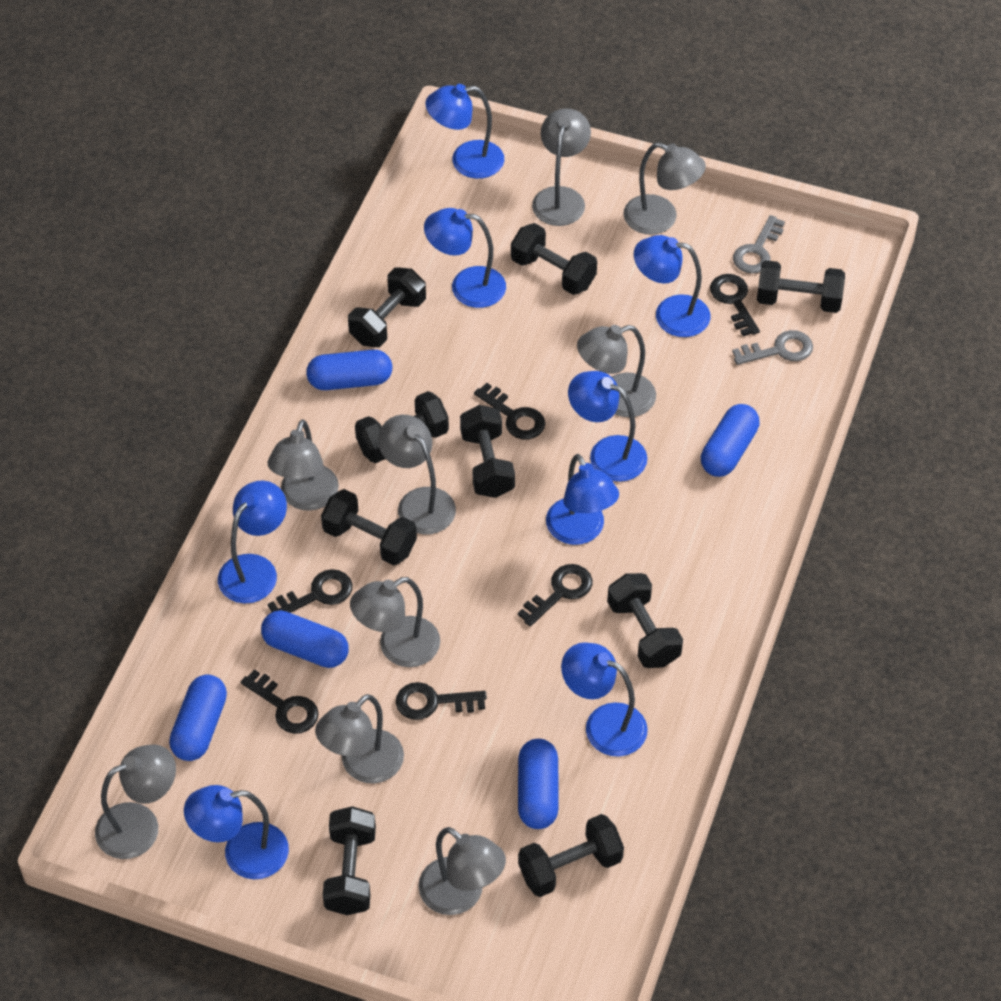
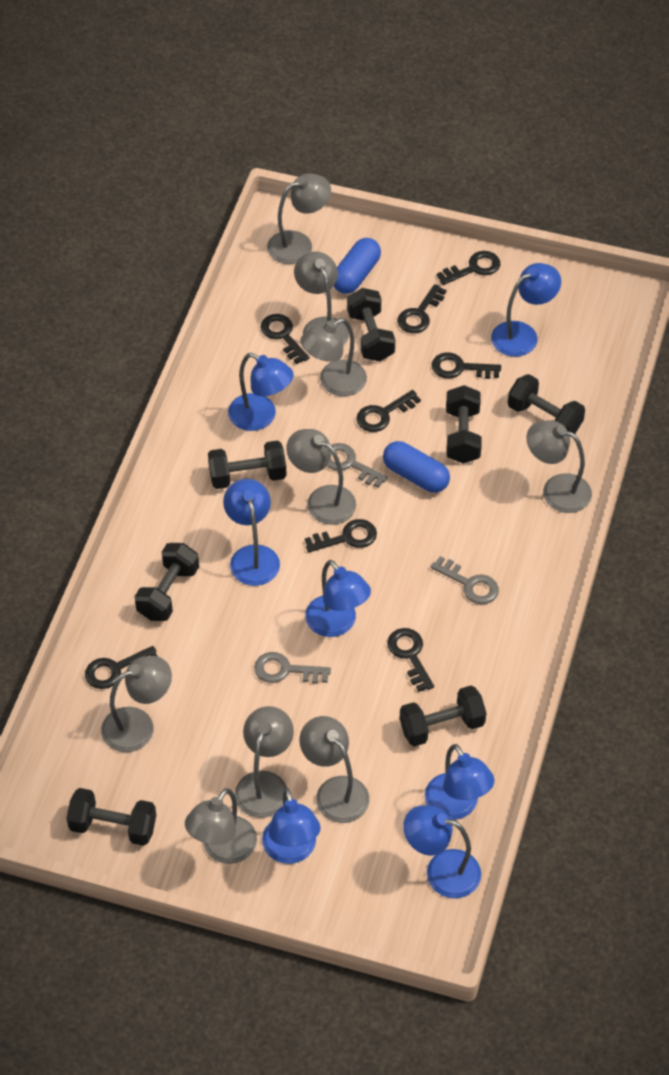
black dumbbell: [321,489,417,565] [323,806,376,915] [348,267,426,347] [355,391,449,463] [460,405,515,498] [511,223,597,295] [518,814,624,897] [607,573,683,668] [757,260,845,313] = 9 -> [66,788,156,846] [134,543,199,621] [208,440,287,489] [347,288,395,361] [400,686,486,747] [446,385,482,464] [508,374,585,437] = 7
black key: [241,669,319,734] [267,569,352,613] [396,682,487,720] [474,383,545,439] [518,564,592,627] [710,274,760,336] = 6 -> [85,646,158,689] [260,314,310,364] [305,519,377,553] [356,390,421,432] [387,628,434,692] [397,284,446,333] [431,352,501,379] [437,251,500,285] = 8
blue capsule: [169,674,227,761] [261,610,349,668] [306,350,392,390] [518,739,558,829] [701,404,760,477] = 5 -> [334,238,381,294] [383,441,450,493] = 2
blue lamp: [184,785,289,879] [218,480,287,604] [424,208,506,308] [425,84,504,179] [546,454,619,545] [561,642,648,757] [568,371,647,482] [634,235,710,337] = 8 -> [223,479,280,586] [228,353,294,431] [262,788,321,864] [305,560,371,637] [403,805,481,898] [425,744,495,820] [491,263,561,357] = 7
grey key: [732,330,813,365] [733,215,785,274] = 2 -> [254,652,331,684] [327,443,388,488] [431,556,499,604] = 3

